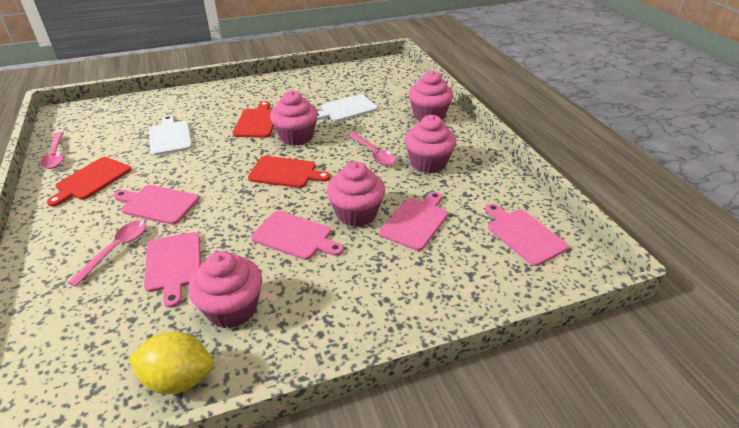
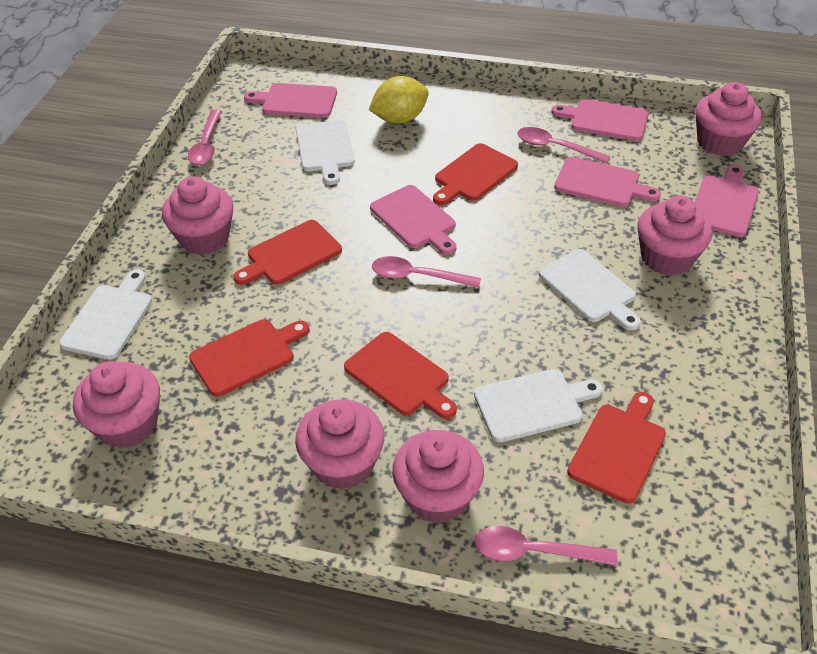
pink cupcake: [188,251,262,328] [270,90,318,146] [327,161,385,227] [405,115,456,173] [409,71,453,121] = 5 -> [73,361,160,449] [162,176,233,255] [295,399,384,490] [392,430,484,523] [637,195,712,276] [695,82,762,156] = 6
pink spoon: [40,132,63,169] [67,221,146,287] [348,132,396,165] = 3 -> [188,109,222,165] [372,256,481,288] [475,526,618,566] [517,127,610,164] = 4
red cutting board: [47,157,131,207] [232,101,274,138] [248,156,330,188] = 3 -> [189,319,310,397] [233,220,342,285] [344,332,457,419] [433,143,518,205] [567,392,666,504] = 5
white cutting board: [149,115,192,156] [317,94,378,122] = 2 -> [59,270,152,360] [296,120,355,185] [474,369,603,442] [539,249,641,330] = 4

